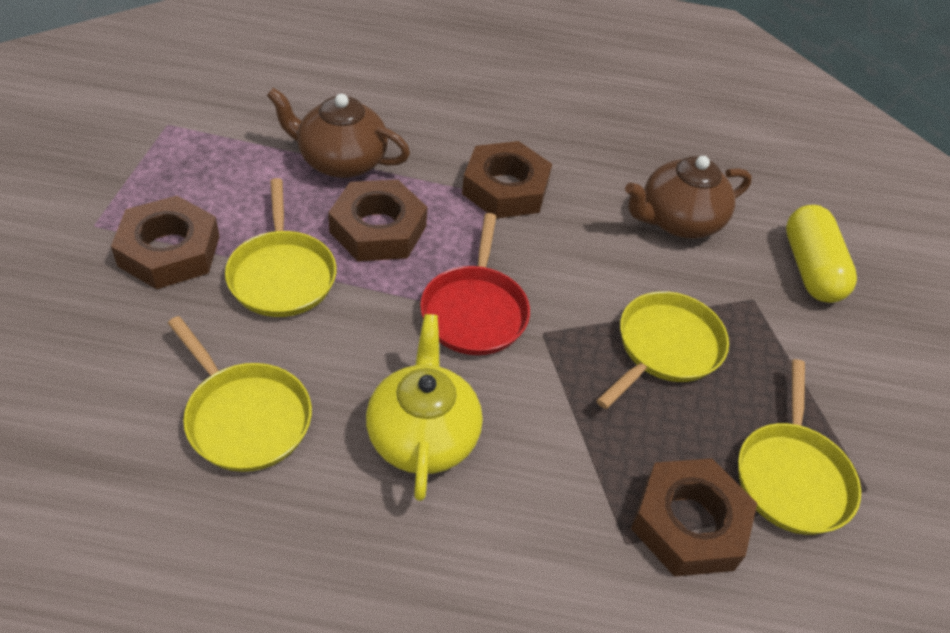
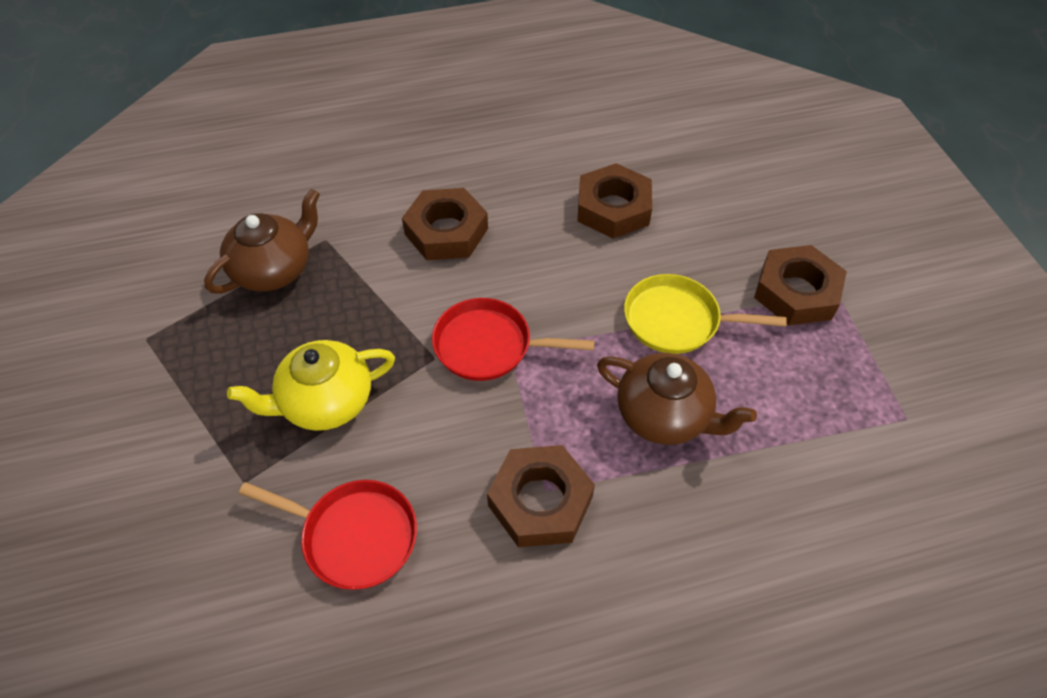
red pan: [420,213,530,355] = 1 -> [239,480,417,590] [432,298,594,381] = 2
yellow capsule: [786,205,857,303] = 1 -> none = 0
yellow pan: [168,316,312,472] [225,178,337,317] [596,291,729,409] [738,359,861,535] = 4 -> [624,274,787,354] = 1

